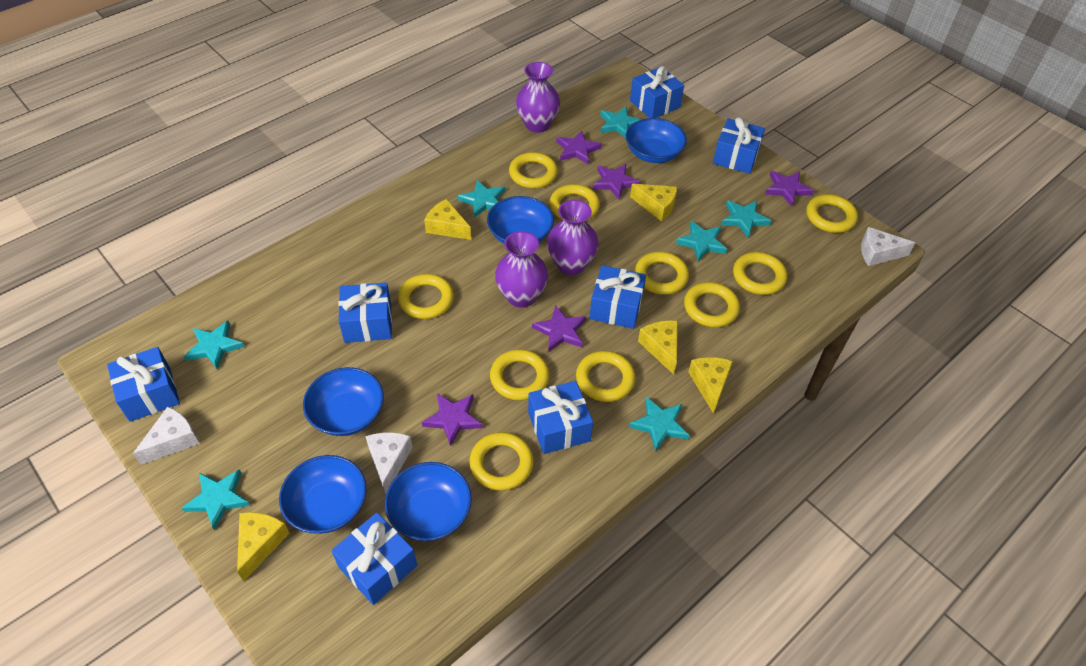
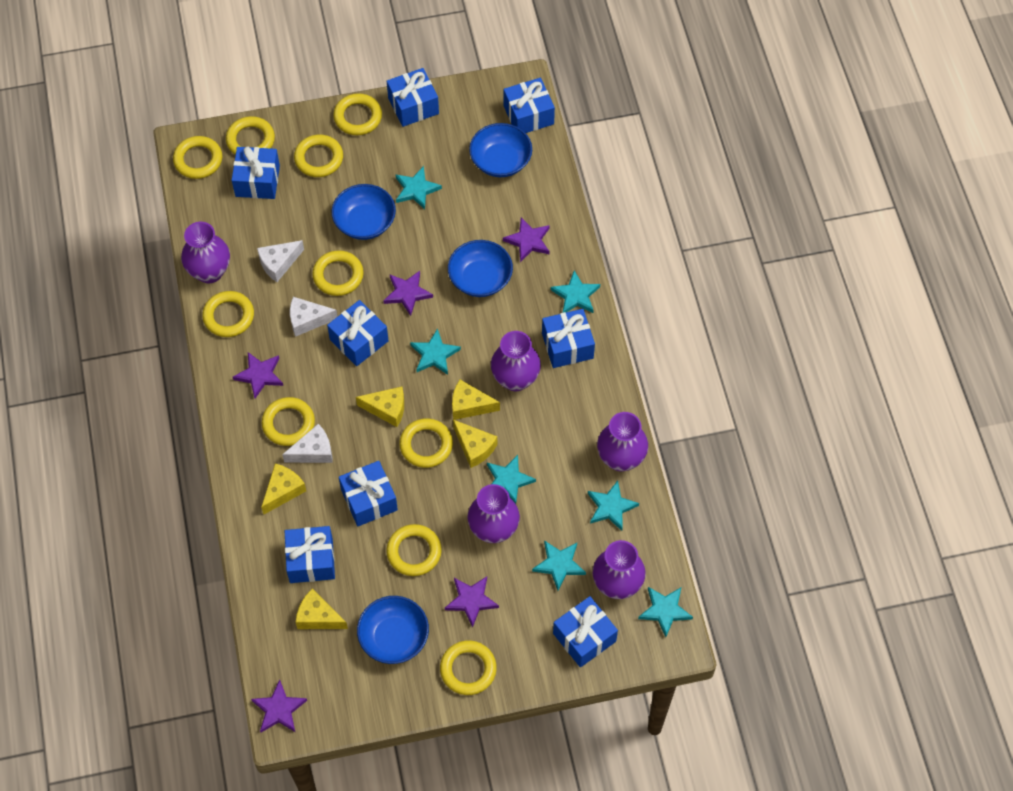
blue bowl: [279,455,367,534] [303,367,384,436] [385,462,472,541] [487,196,554,244] [626,118,687,163] = 5 -> [332,184,396,240] [357,596,429,664] [448,240,513,297] [469,123,532,177] = 4
blue gift: [107,347,180,422] [331,513,417,605] [338,283,392,343] [528,381,593,454] [589,265,646,329] [630,66,684,118] [713,117,765,174] = 7 -> [232,147,280,199] [285,526,335,583] [327,300,388,366] [339,461,398,526] [387,68,439,127] [503,78,555,133] [542,309,595,368] [553,596,618,667] = 8
purple vase: [495,231,548,308] [516,62,560,133] [547,200,599,275] = 3 -> [181,222,230,283] [467,484,520,543] [491,331,541,391] [593,540,646,599] [597,412,648,472] = 5

